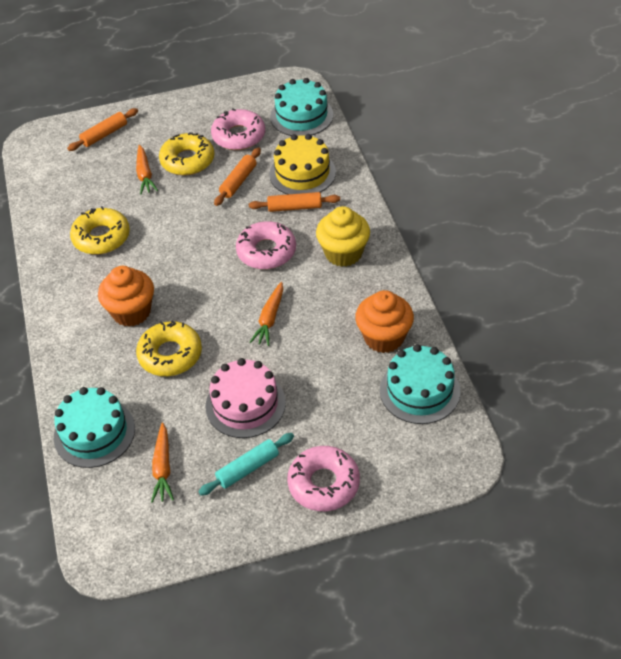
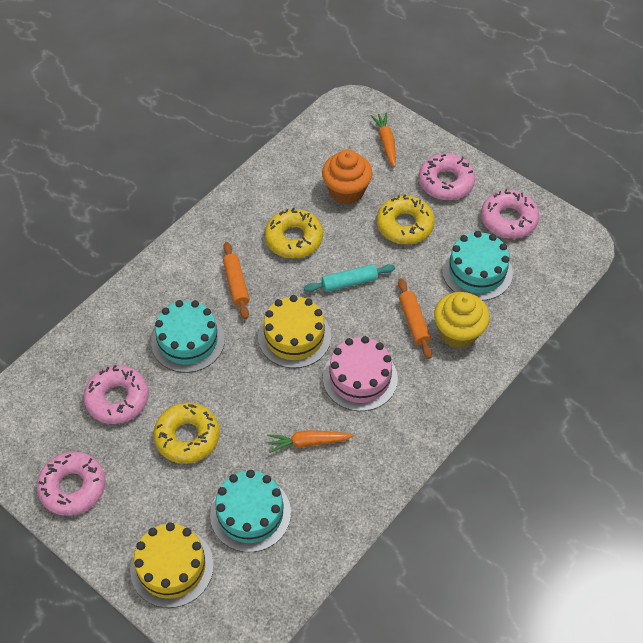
orange carrot: [136,145,158,194] [151,423,174,503] [250,282,283,346] = 3 -> [267,430,354,453] [371,113,396,167] = 2
orange cupcake: [98,266,154,327] [355,290,414,353] = 2 -> [322,150,373,205] = 1
orange rolling pin: [67,108,138,151] [214,148,261,206] [249,192,340,212] = 3 -> [223,242,249,319] [398,278,432,359] = 2
pink donut: [211,108,265,150] [236,221,296,269] [287,446,360,511] = 3 -> [37,452,105,516] [84,365,149,424] [419,154,475,200] [481,189,539,239] = 4
yellow cake: [269,134,336,195] = 1 -> [130,522,214,608] [258,295,331,368] = 2

